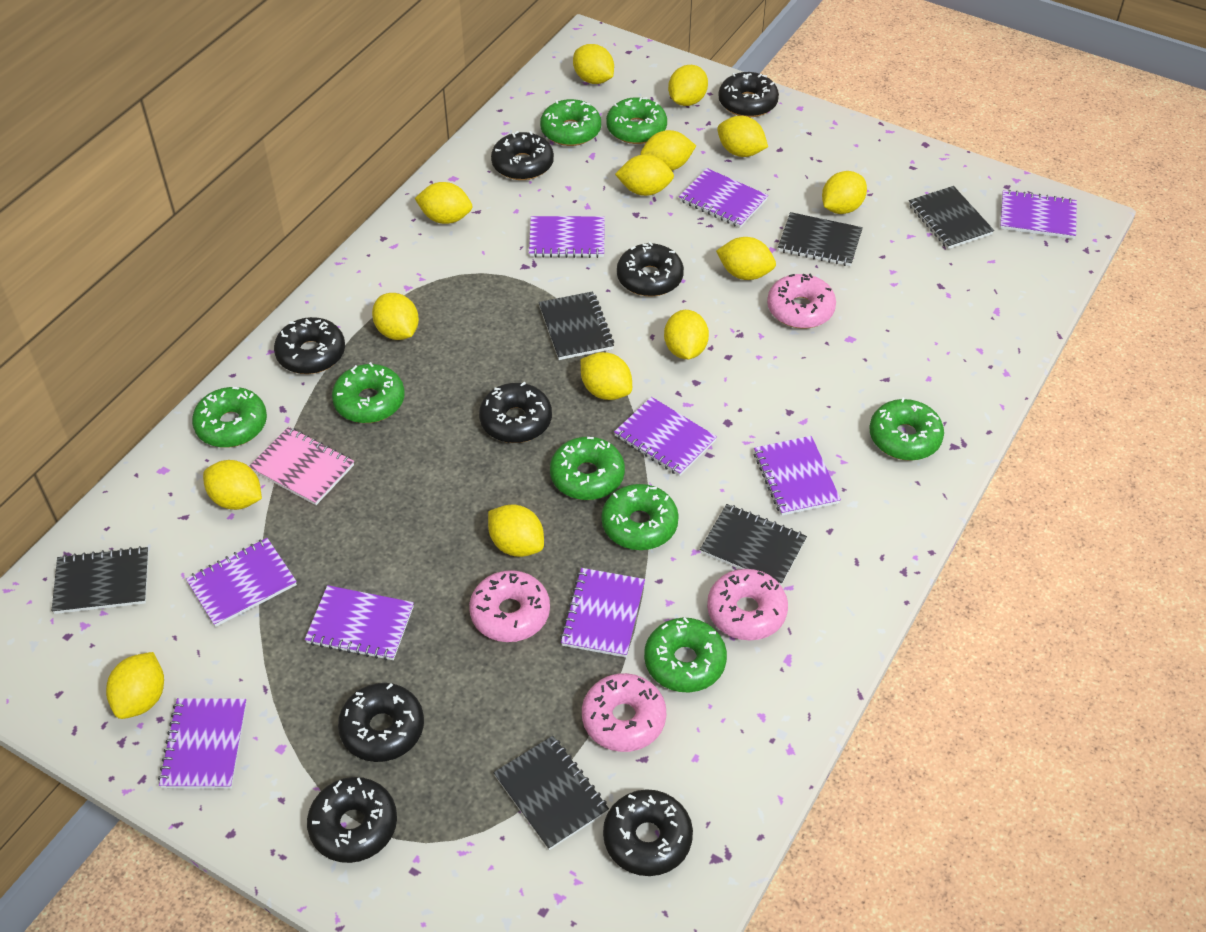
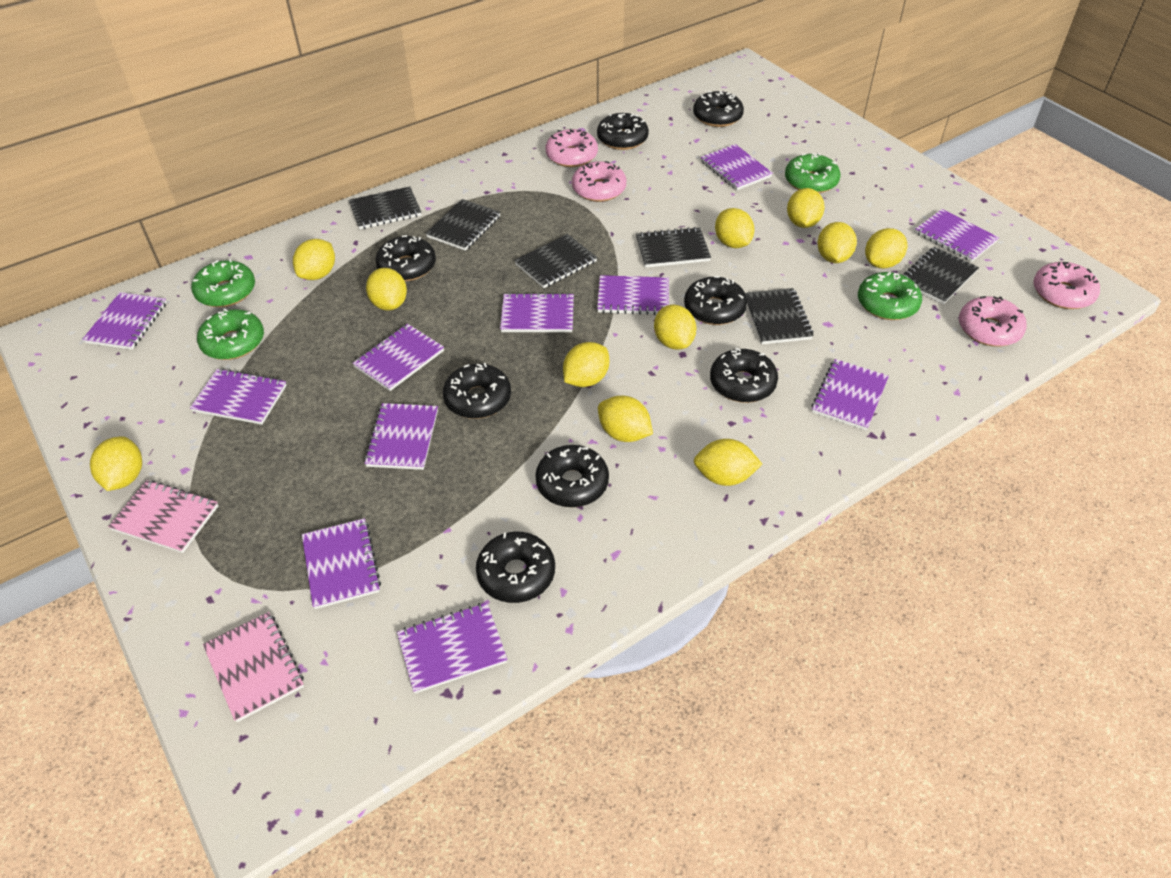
green donut: [192,387,267,448] [332,362,405,423] [540,99,601,146] [550,437,625,500] [601,484,679,550] [606,97,667,144] [644,617,727,692] [870,398,944,461] = 8 -> [191,259,255,307] [197,309,264,360] [785,153,840,193] [858,272,922,320] = 4
pink notebook: [249,427,354,505] = 1 -> [108,480,218,553] [203,612,304,722] = 2
purple notebook: [158,698,247,789] [186,538,297,627] [305,585,414,661] [529,216,605,258] [560,568,645,657] [614,397,717,476] [679,168,768,228] [754,436,841,516] [1000,190,1077,239] = 9 -> [83,292,167,350] [190,368,287,425] [302,518,381,609] [353,324,444,391] [364,403,438,470] [397,603,507,694] [500,293,574,332] [597,275,669,315] [701,144,773,190] [811,359,889,430] [915,209,999,262] = 11
yellow lemon: [106,652,164,719] [203,460,262,510] [372,293,419,340] [415,182,472,224] [488,504,544,557] [573,44,614,84] [581,352,632,400] [615,154,674,196] [640,130,696,170] [664,310,709,359] [668,65,708,106] [716,237,776,280] [717,116,768,157] [822,171,867,214] = 14 -> [90,437,142,491] [293,239,335,280] [366,268,407,311] [563,342,609,387] [598,396,653,442] [654,305,696,350] [694,439,762,486] [715,208,754,248] [787,188,825,228] [817,222,857,263] [865,228,907,268] = 11

